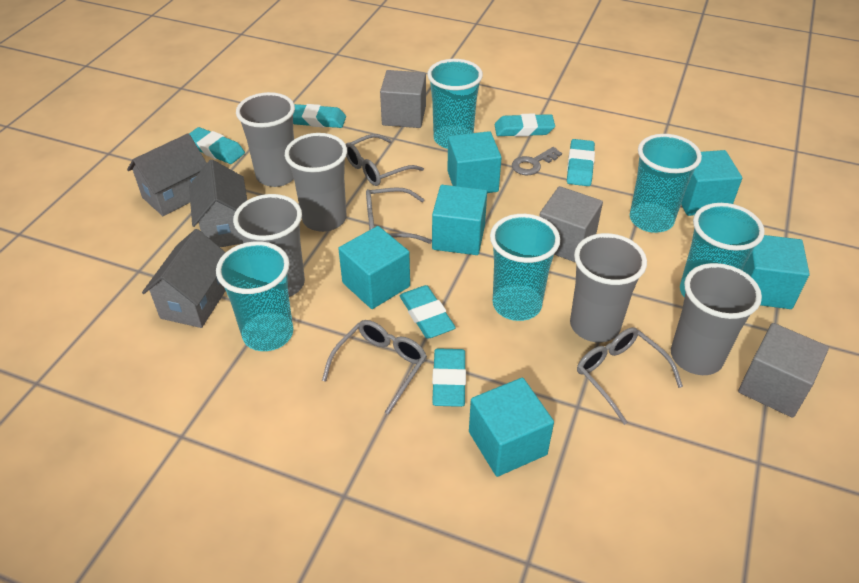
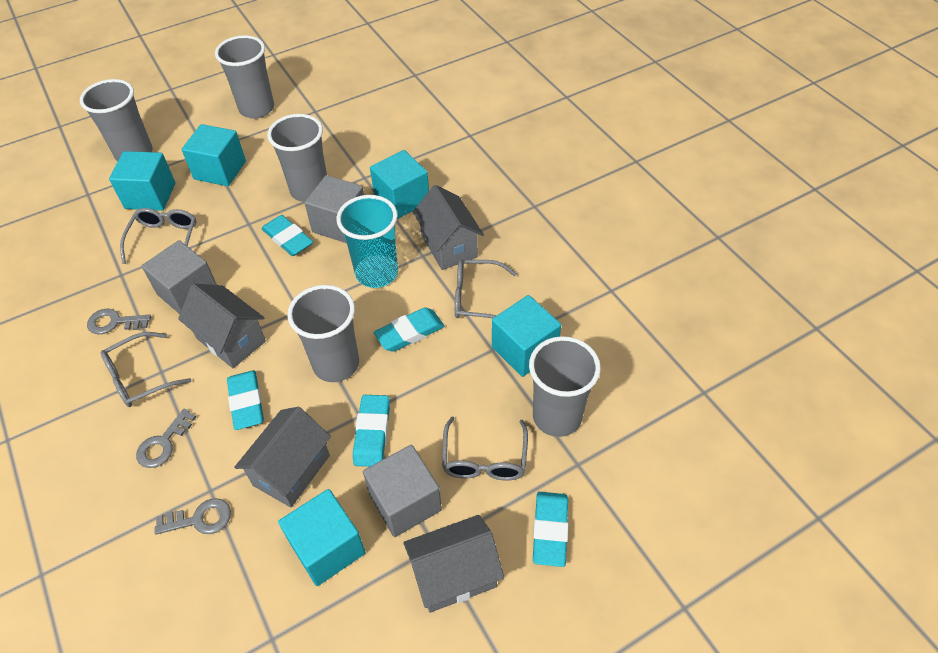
grey house: [127,133,207,216] [142,229,226,328] [189,159,247,247] = 3 -> [178,284,266,368] [234,407,331,507] [403,515,504,613] [413,185,484,270] = 4
grey key: [512,147,562,175] = 1 -> [87,309,151,334] [136,409,196,468] [154,498,231,535] = 3
turquoise cube: [338,226,410,309] [432,185,487,255] [447,131,502,193] [469,378,554,477] [681,150,742,216] [742,235,810,309] = 6 -> [109,151,175,211] [182,124,246,186] [278,489,365,586] [370,150,429,219] [492,295,561,377] = 5
turquoise cup: [216,241,293,351] [427,59,483,149] [490,214,560,321] [630,134,702,233] [680,203,765,298] = 5 -> [336,195,398,288] = 1
turquoise eraser: [189,127,245,164] [293,104,346,128] [400,285,456,339] [432,348,466,407] [495,113,555,137] [567,139,595,186] = 6 -> [227,370,264,430] [261,215,313,256] [353,395,390,467] [374,307,445,352] [533,492,568,567] = 5

